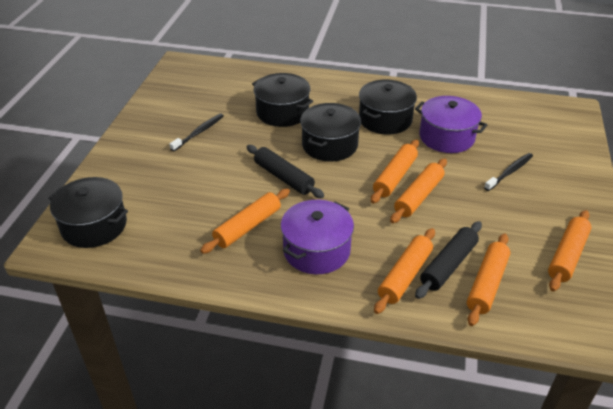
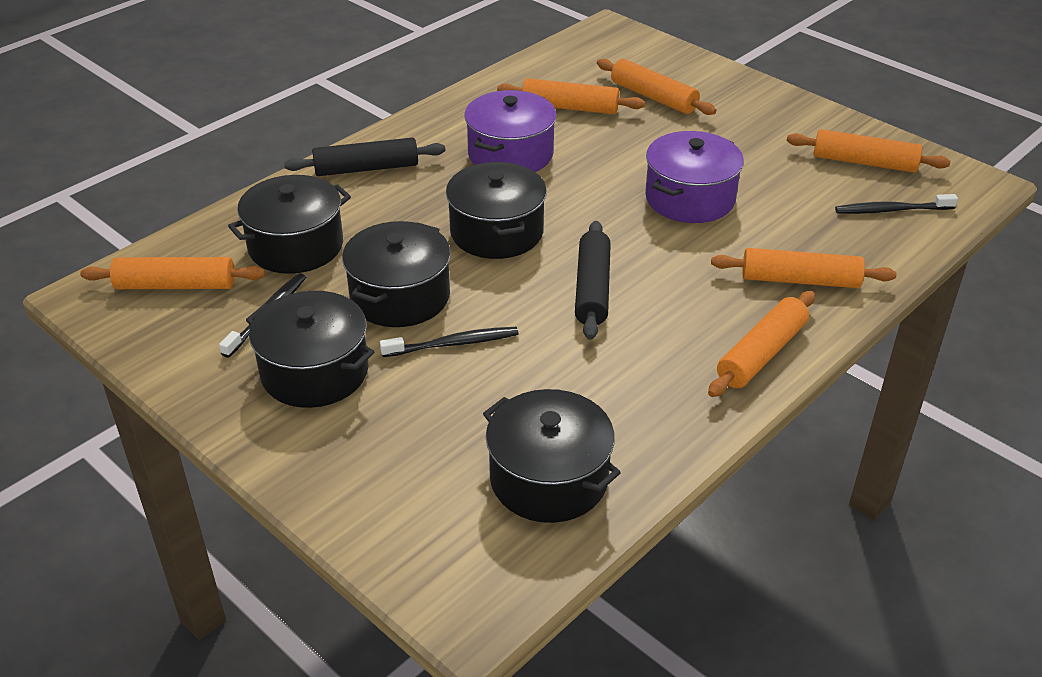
black pot: [48,177,128,248] [252,73,313,127] [300,103,361,162] [359,80,417,135] = 4 -> [228,175,351,274] [246,291,375,408] [342,221,451,327] [446,162,547,259] [483,389,621,523] = 5
black toothbrush: [170,114,224,152] [484,153,533,191] = 2 -> [219,273,306,358] [380,327,519,357] [835,194,958,214] = 3

